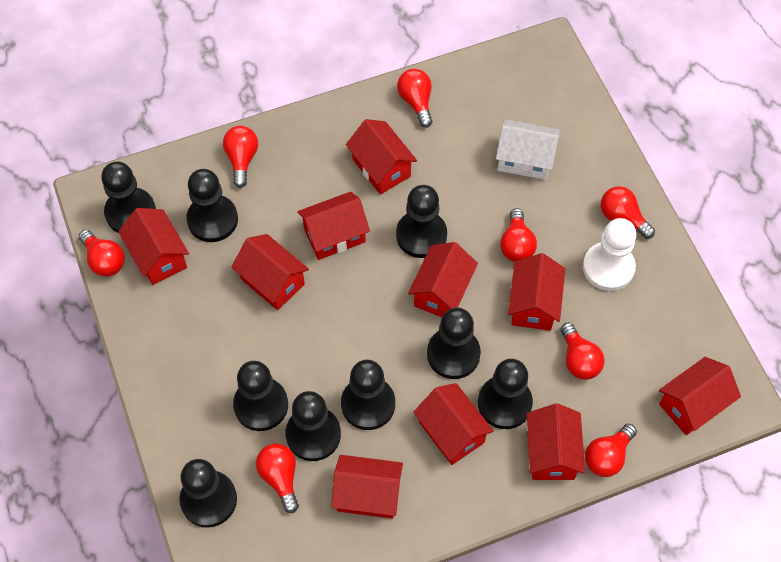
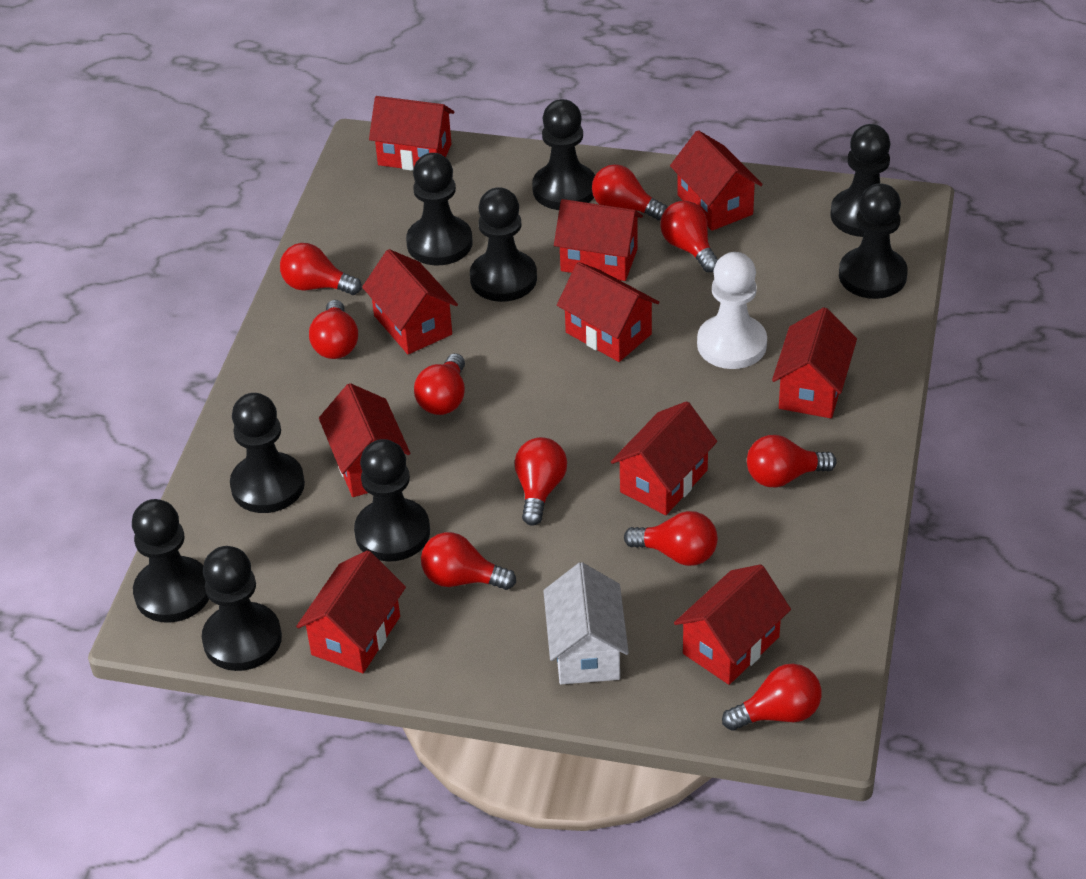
red light bulb: [79,230,125,277] [223,126,258,188] [256,443,299,513] [397,69,432,128] [500,208,537,262] [560,323,605,380] [585,423,637,477] [600,186,655,239] = 8 -> [280,243,362,295] [309,300,358,359] [414,353,465,415] [421,532,516,590] [515,437,567,526] [592,164,667,221] [624,511,718,566] [660,201,718,272] [722,664,822,731] [747,435,837,487] = 10

